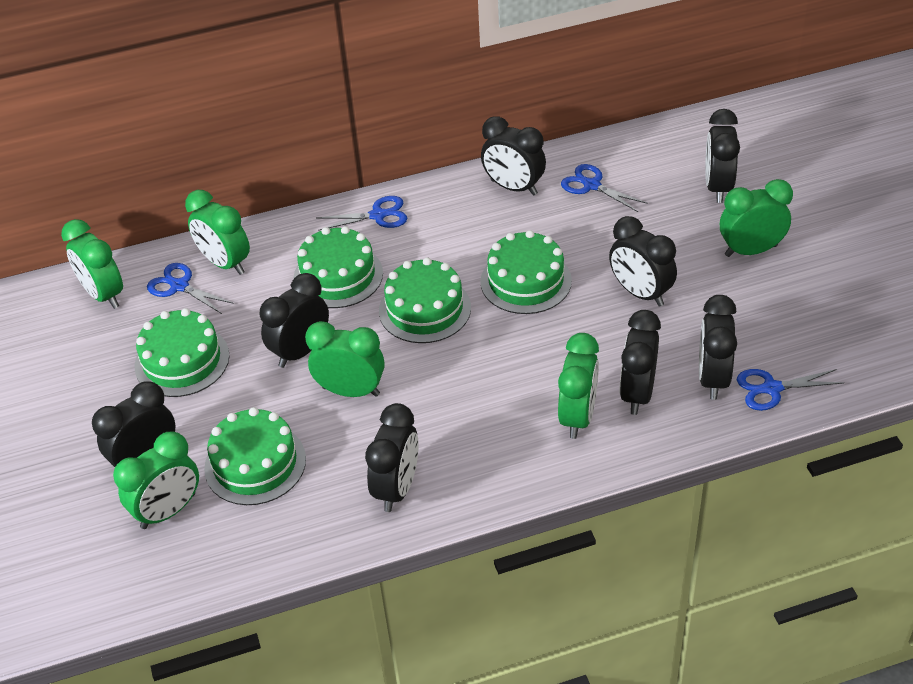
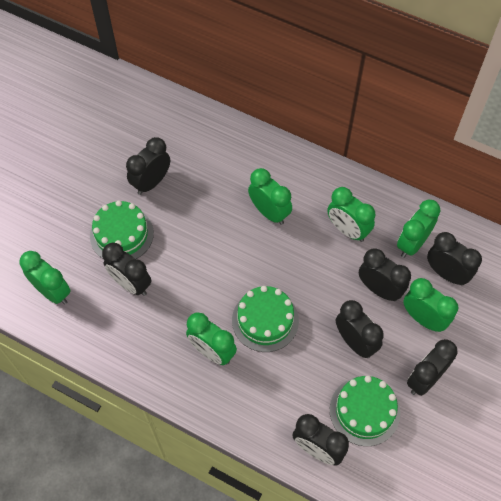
black clock: [92,381,175,467] [259,273,329,368] [365,403,419,512] [481,116,546,196] [609,216,677,307] [619,310,661,415] [699,295,737,400] [705,109,740,203] = 8 -> [102,242,151,296] [126,137,170,195] [293,414,349,466] [336,300,384,358] [359,248,411,301] [407,339,458,396] [427,232,482,286] = 7
blue scissors: [147,263,234,314] [317,196,407,231] [561,164,648,212] [737,369,844,411] = 4 -> none = 0
green cake: [135,308,230,397] [204,407,306,505] [293,226,383,308] [379,258,471,343] [480,230,572,314] = 5 -> [90,200,154,259] [232,286,299,352] [330,376,400,446] = 3

